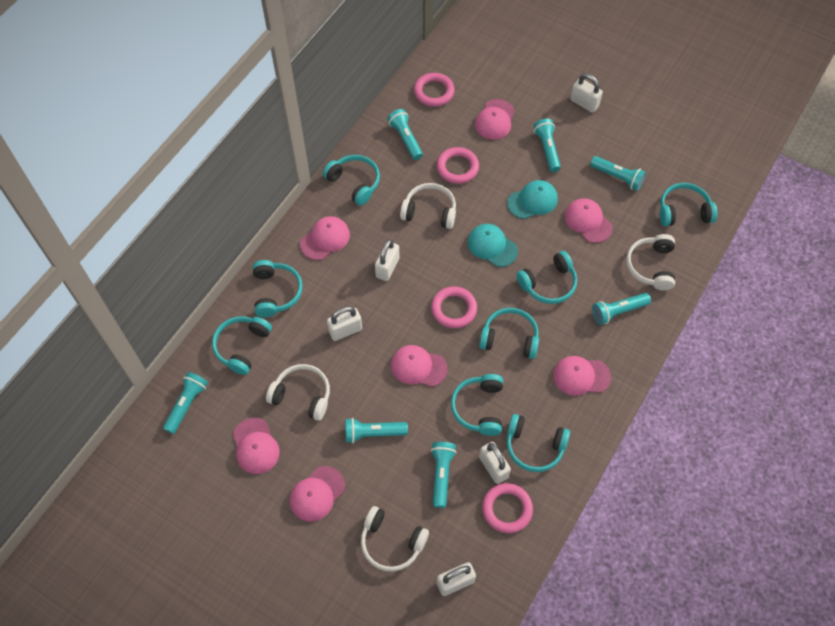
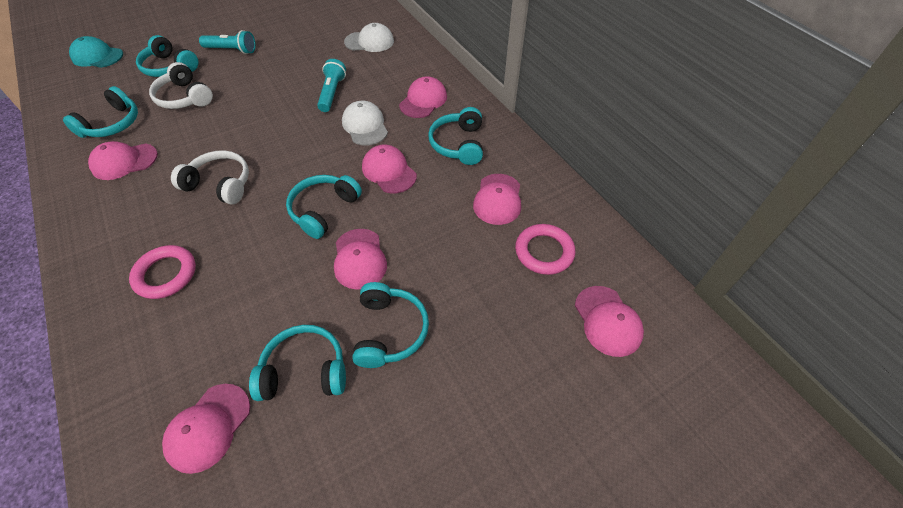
pink ring: [414,73,455,107] [431,286,477,328] [437,147,479,184] [482,483,533,533] = 4 -> [129,245,196,299] [515,224,575,275] = 2
turquoise cap: [468,224,518,267] [507,180,558,219] = 2 -> [69,36,123,68] = 1
turquoise flashlight: [163,372,208,434] [345,418,408,443] [387,109,423,160] [431,442,456,508] [533,119,561,172] [590,156,646,191] [592,293,651,325] = 7 -> [199,30,256,54] [317,59,346,112] = 2
turquoise headphones: [212,316,272,375] [253,260,303,317] [323,155,380,206] [451,374,503,436] [479,308,539,359] [506,414,570,472] [516,251,577,304] [660,183,718,226] = 8 -> [63,86,138,138] [136,35,199,77] [249,325,346,401] [286,175,362,239] [352,282,429,368] [428,107,483,165] = 6
white cap: none = 0 -> [342,101,388,146] [344,23,394,52] = 2
white headphones: [266,364,330,421] [361,506,429,572] [400,183,456,229] [626,234,675,290] = 4 -> [149,62,213,109] [171,150,249,205] = 2
white padlock: [327,306,362,341] [375,239,400,281] [437,562,476,596] [479,442,511,484] [570,73,603,113] = 5 -> none = 0

